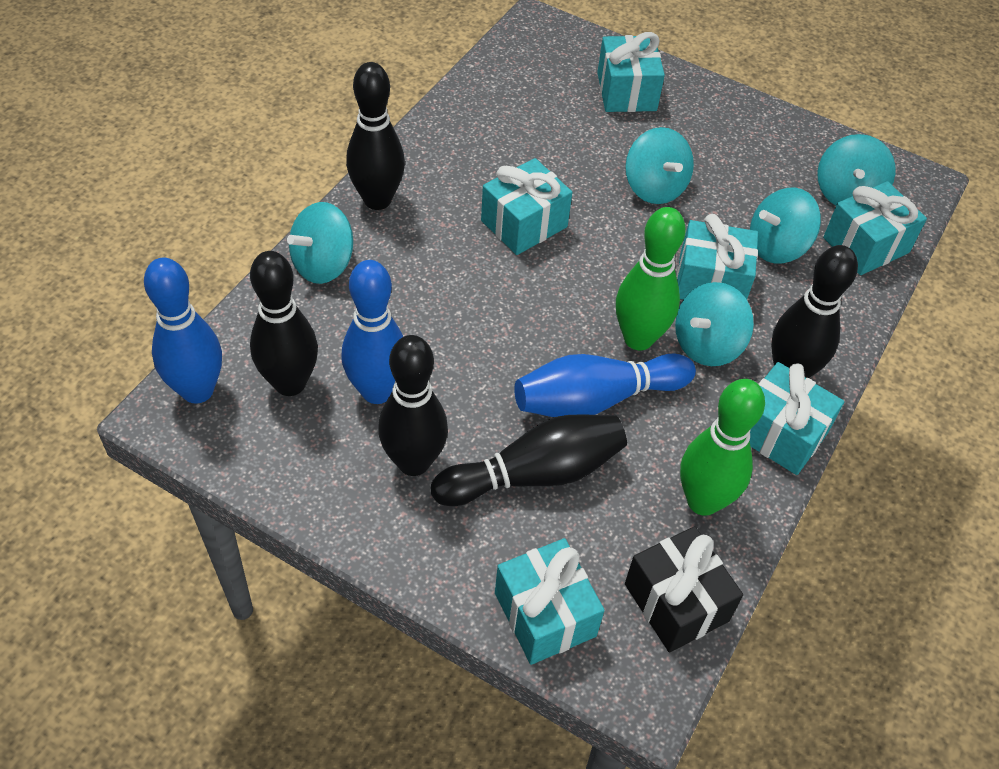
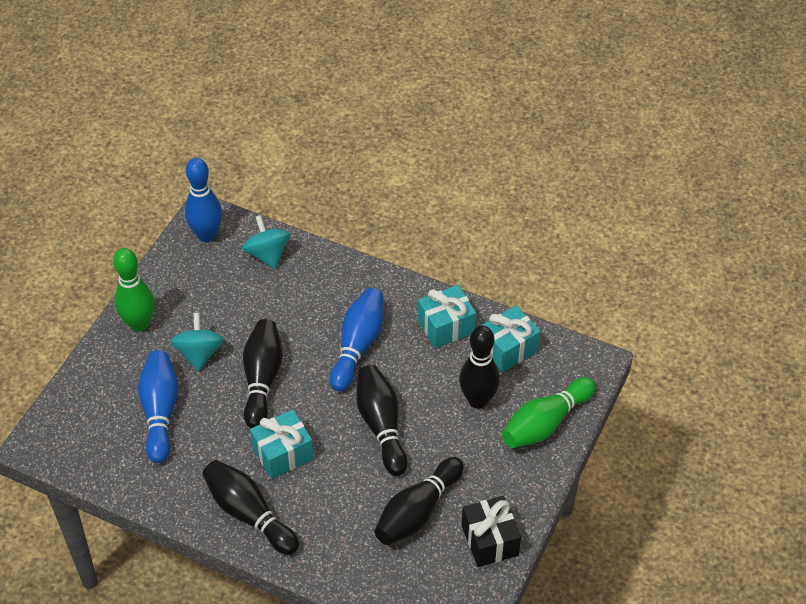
turquoise gift: [481,158,572,255] [495,538,605,665] [597,32,665,112] [677,214,758,300] [750,362,844,475] [823,181,927,275] = 6 -> [250,409,314,479] [418,285,476,348] [482,305,541,372] = 3
turquoise spinning top: [287,202,353,284] [625,127,694,204] [675,282,754,366] [750,188,821,264] [817,134,896,205] = 5 -> [171,313,224,371] [242,215,290,269] = 2

